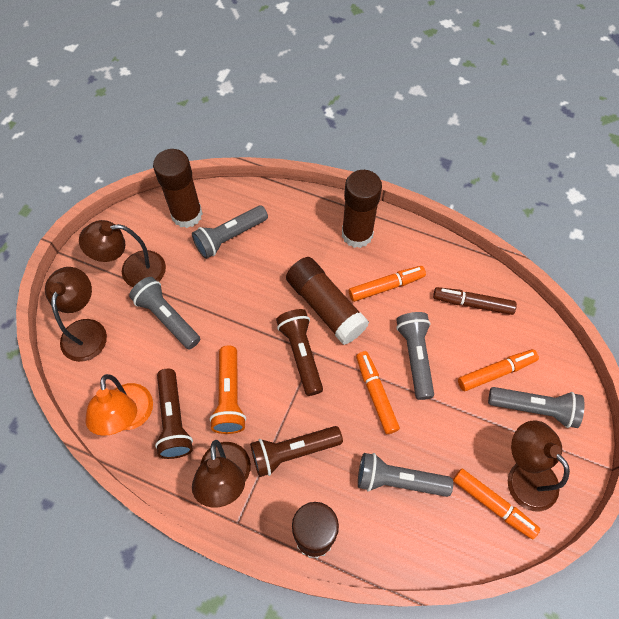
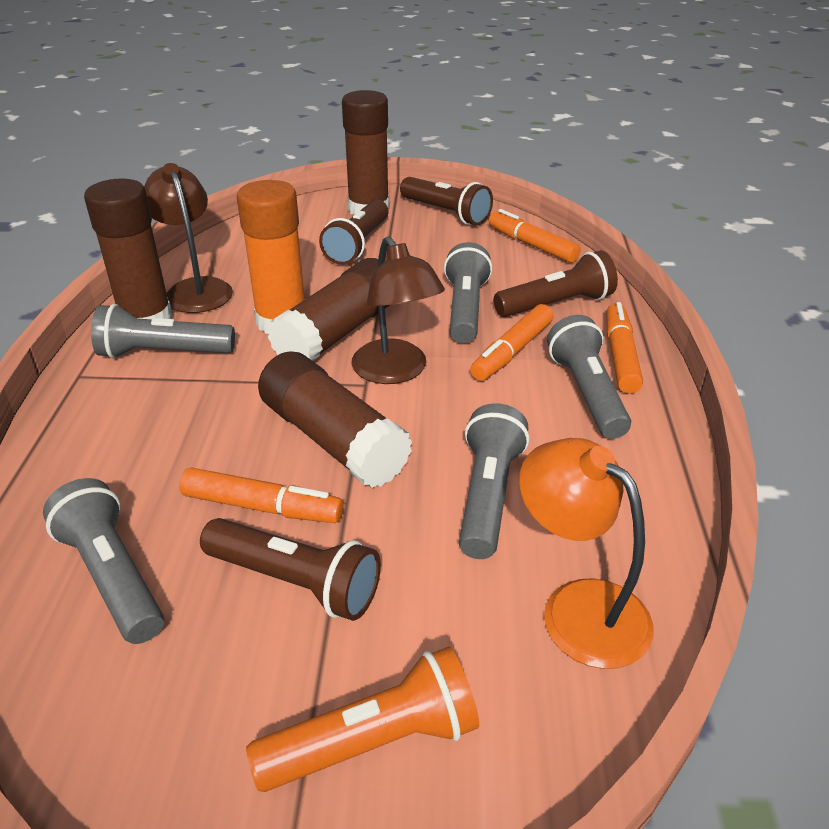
brown flashlight: [155,369,193,459] [250,426,343,477] [276,309,323,396] = 3 -> [200,518,381,621] [319,199,389,265] [400,177,493,225] [494,250,618,317] = 4
brown lamp: [45,267,107,362] [79,220,166,287] [192,440,251,508] [508,420,570,511] = 4 -> [144,163,233,313] [352,236,445,384] = 2
brown marker: [433,287,517,315] = 1 -> none = 0
orange glue stick: none = 0 -> [237,180,305,334] = 1

